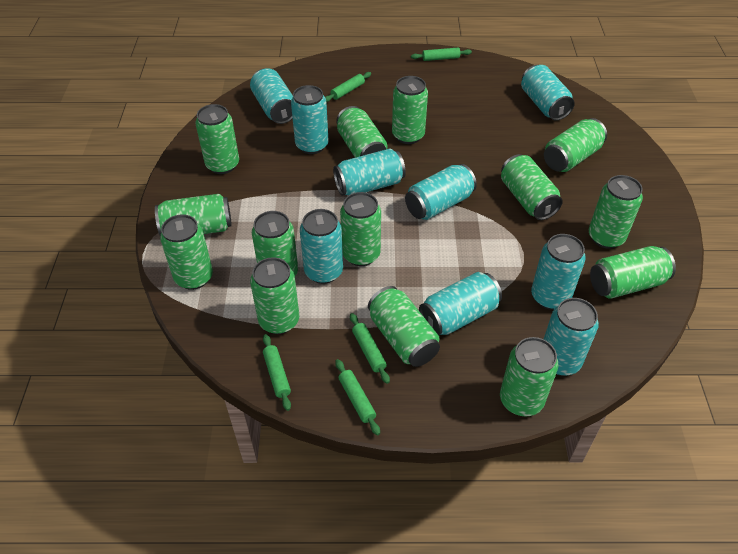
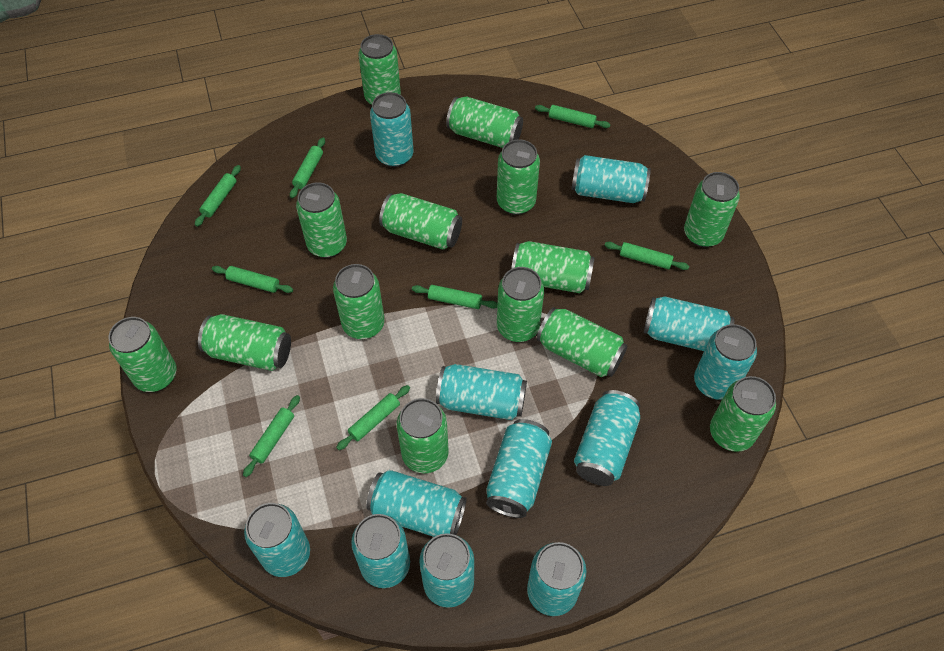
green rolling pin: [263,334,291,411] [325,72,371,102] [335,359,380,435] [350,313,390,384] [411,48,472,61] = 5 -> [195,165,241,227] [212,266,293,293] [243,395,300,477] [290,138,325,198] [336,385,410,450] [412,285,497,309] [535,105,611,128] [604,242,689,270] = 8
turquoise can: [250,68,293,124] [291,85,329,154] [300,209,343,284] [333,149,406,196] [405,164,477,220] [419,272,502,335] [521,65,575,121] [531,234,586,310] [544,298,599,376] = 9 -> [244,503,310,577] [351,514,410,588] [366,470,466,537] [370,92,413,167] [419,533,474,608] [436,364,527,420] [486,419,552,518] [527,542,587,616] [571,155,651,203] [574,390,640,486] [644,297,735,351] [694,324,757,400] = 12

